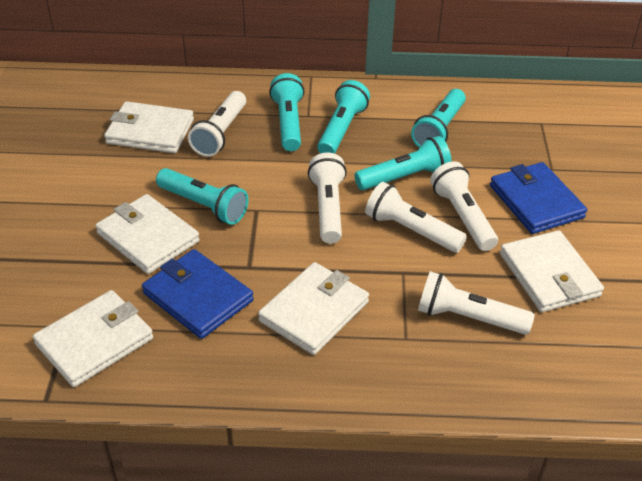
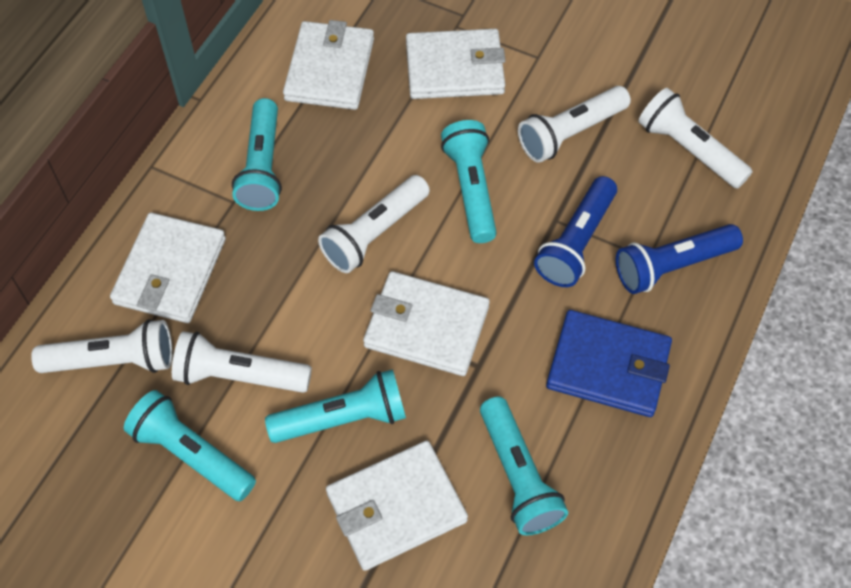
blue flashlight: none = 0 -> [534,176,617,287] [616,224,743,294] = 2
blue wallet: [142,249,253,339] [490,162,587,234] = 2 -> [546,310,672,417] = 1

